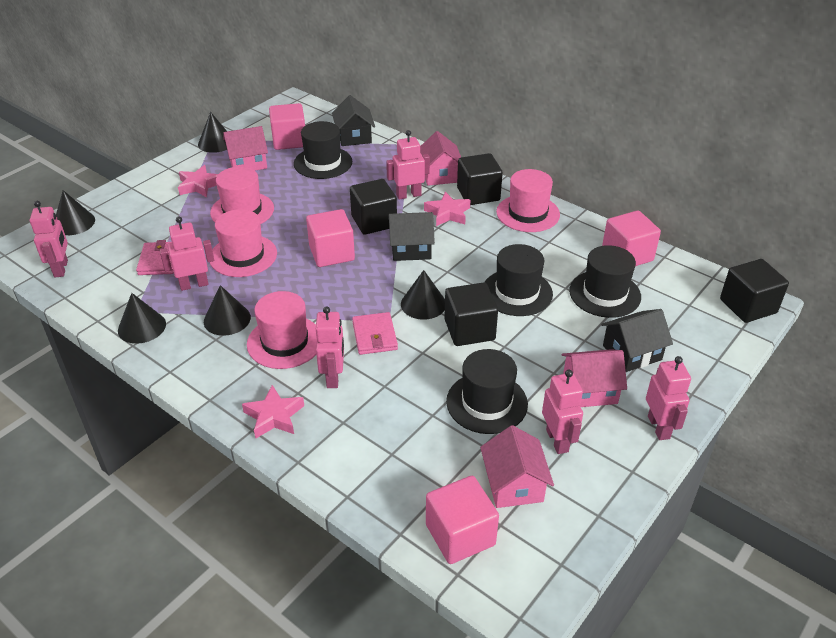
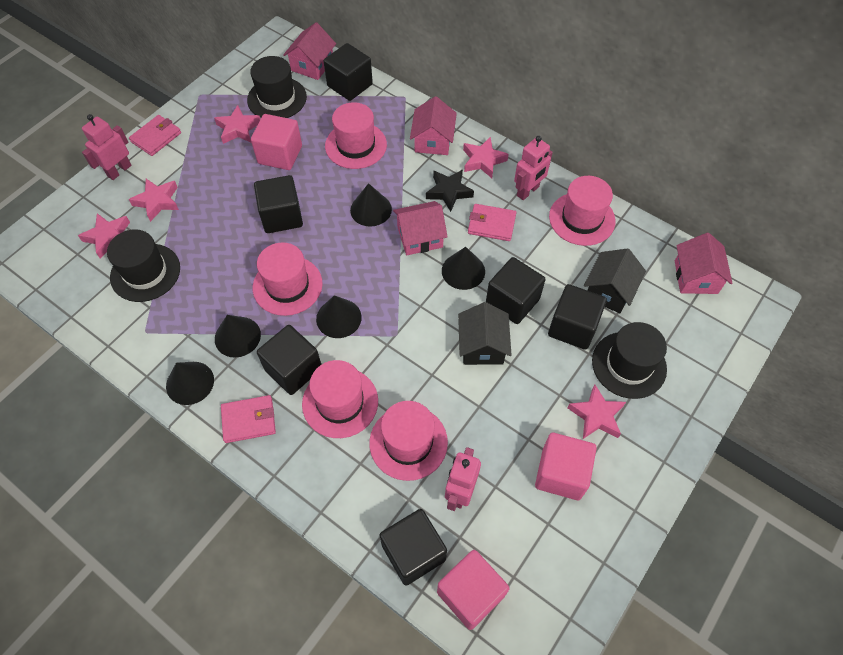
black cube: [350,179,397,235] [444,283,498,346] [457,153,503,205] [720,259,789,323] = 4 -> [254,175,303,233] [257,325,321,395] [323,43,373,101] [379,509,447,585] [486,257,546,324] [548,284,607,350] = 6
black hat: [294,121,352,179] [446,349,528,434] [484,244,553,316] [569,245,641,318] = 4 -> [107,229,180,302] [247,56,307,118] [592,322,667,399] = 3
black house: [332,95,375,146] [388,212,435,261] [601,309,673,372] = 3 -> [458,302,512,365] [584,248,646,313] = 2
black star: none = 0 -> [426,169,474,212] = 1
pink cube: [269,103,305,150] [306,209,355,267] [426,476,499,564] [602,210,661,266] = 4 -> [251,114,302,170] [437,550,509,630] [535,433,597,500] = 3
pink hat: [210,167,274,224] [210,209,277,277] [247,291,317,369] [496,169,560,232] = 4 -> [253,242,323,316] [302,360,378,438] [325,102,387,169] [369,401,448,481] [549,176,616,246] = 5
pink robot: [30,201,68,277] [160,216,214,291] [316,306,344,388] [386,130,430,200] [542,370,583,454] [646,356,691,440] = 6 -> [82,114,132,180] [445,447,481,511] [514,136,553,200] = 3
pink star: [178,165,218,197] [242,385,304,439] [424,192,470,226] = 3 -> [78,213,130,259] [129,179,179,222] [214,105,260,144] [463,137,509,178] [568,384,626,439] = 5
pink wallet: [136,240,174,275] [352,312,398,355] = 2 -> [129,115,181,156] [221,395,276,443] [468,204,516,241] = 3

